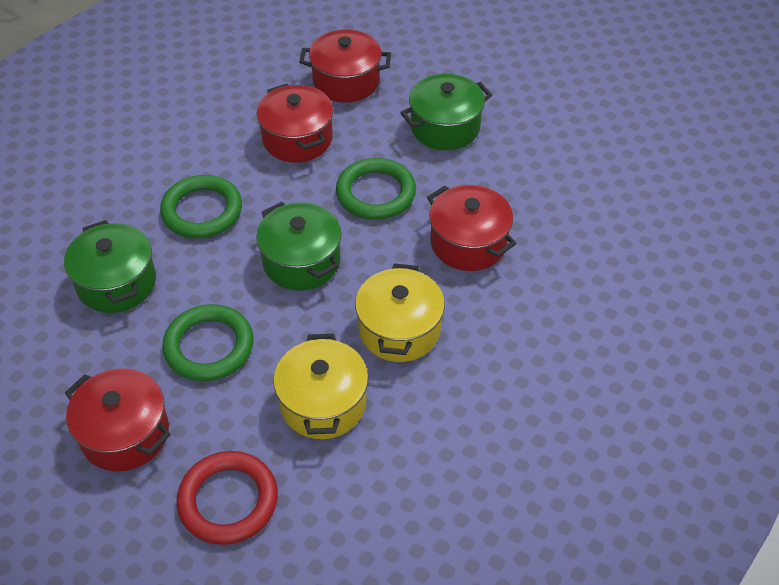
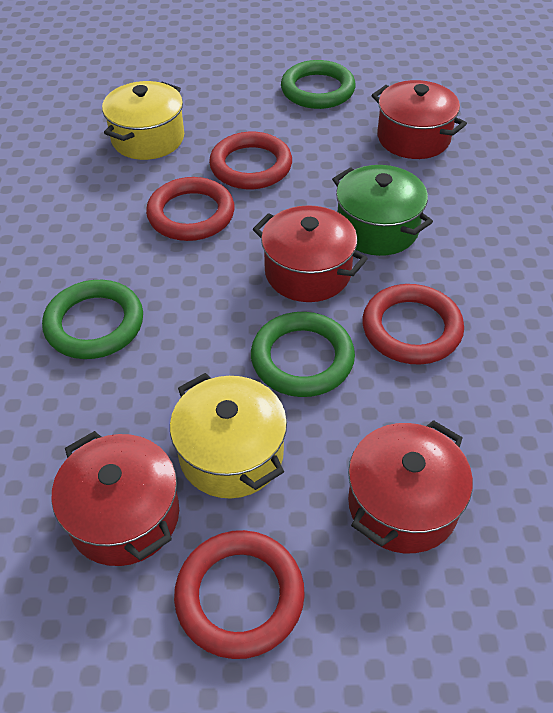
green pot: [64,220,156,313] [256,202,342,291] [400,74,492,150] = 3 -> [332,165,433,256] = 1
red ring: [177,451,278,545] = 1 -> [146,177,235,241] [174,530,305,659] [209,132,292,189] [362,284,464,365] = 4

